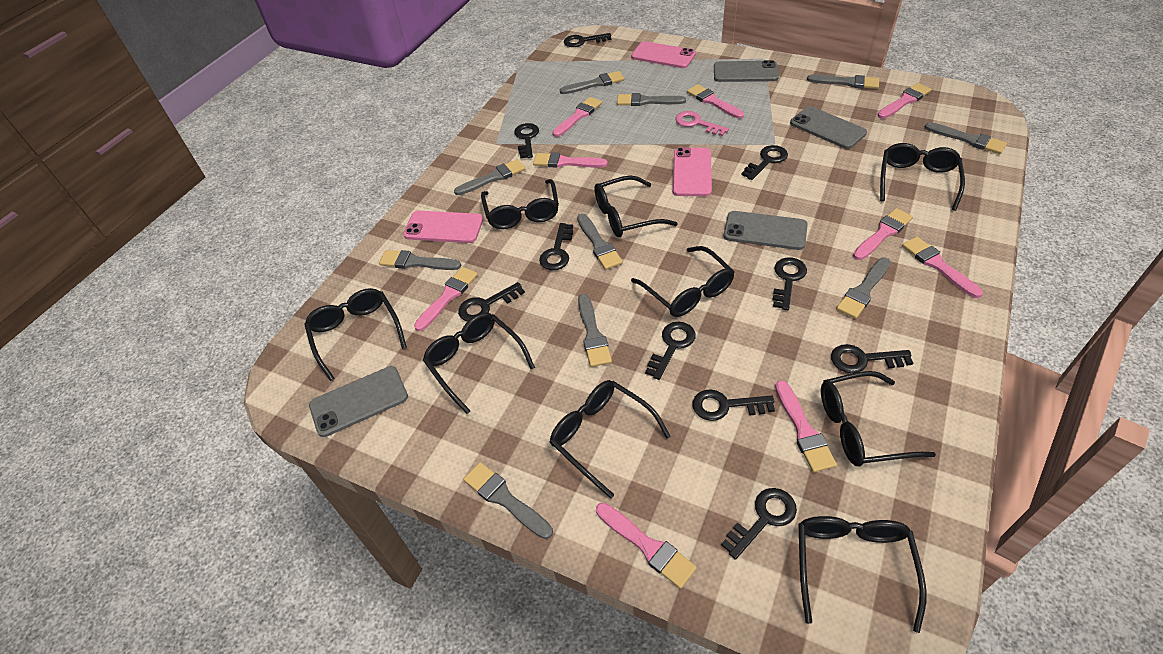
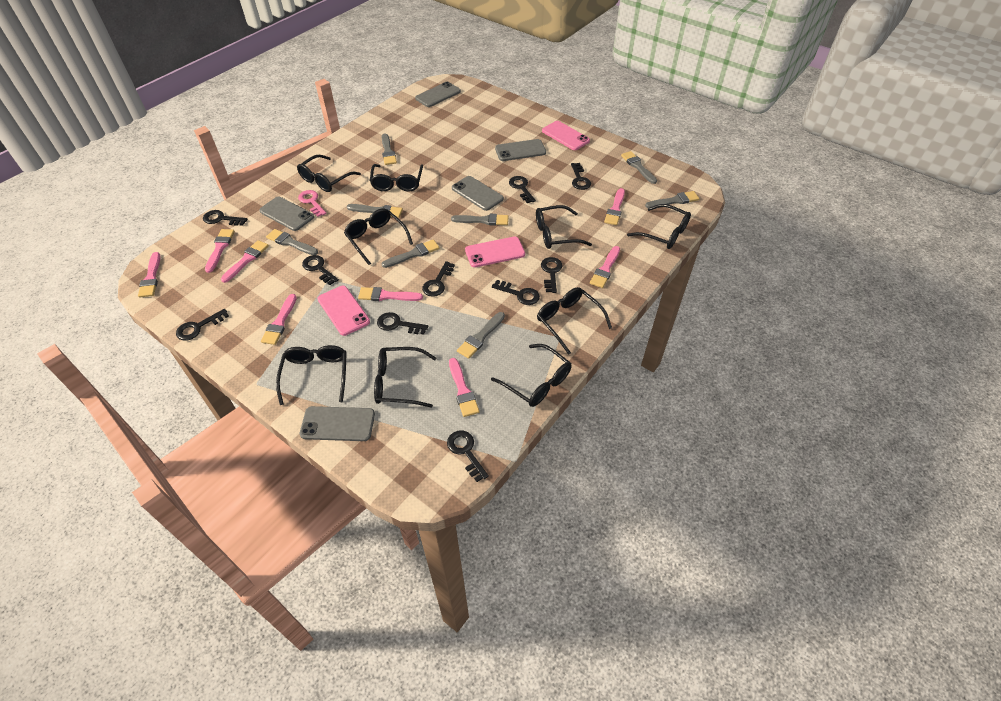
grey brush: [379,250,461,270] [454,159,525,195] [463,462,553,539] [560,71,624,94] [577,214,623,270] [578,294,612,367] [617,93,686,106] [807,74,879,89] [836,257,891,319] [925,122,1007,154] = 10 -> [266,229,318,255] [347,204,403,218] [382,133,397,165] [382,240,439,268] [451,214,508,226] [457,312,505,359] [621,151,657,184] [645,191,699,208] = 8
grey phone: [309,366,408,437] [714,60,779,82] [724,211,808,250] [790,106,867,149] = 4 -> [259,197,314,231] [300,406,375,441] [415,82,461,107] [452,176,504,211] [495,139,546,161] = 5
pink brush: [414,267,478,331] [533,152,608,168] [553,97,602,137] [596,502,697,589] [687,84,744,119] [775,380,837,472] [853,208,913,260] [877,83,931,119] [902,237,983,298] = 9 -> [138,252,161,298] [205,229,235,273] [221,240,269,283] [261,294,297,345] [358,287,423,301] [449,358,479,417] [590,246,620,288] [604,188,625,225] = 8

